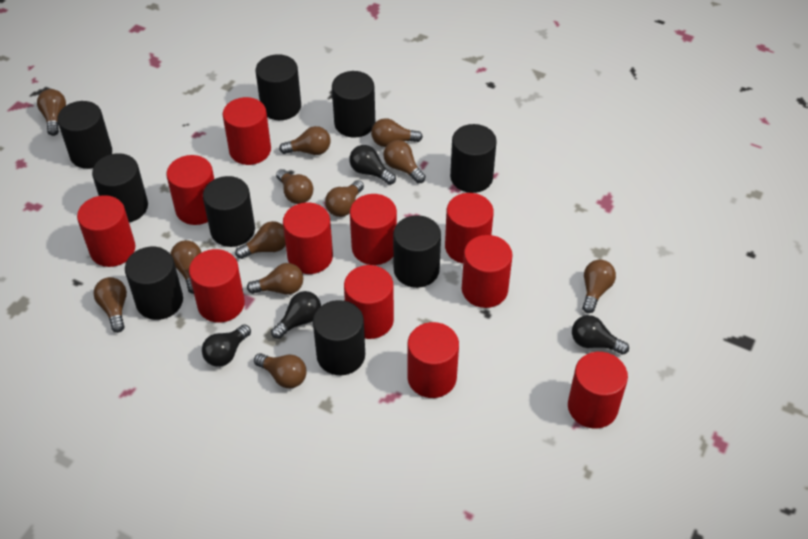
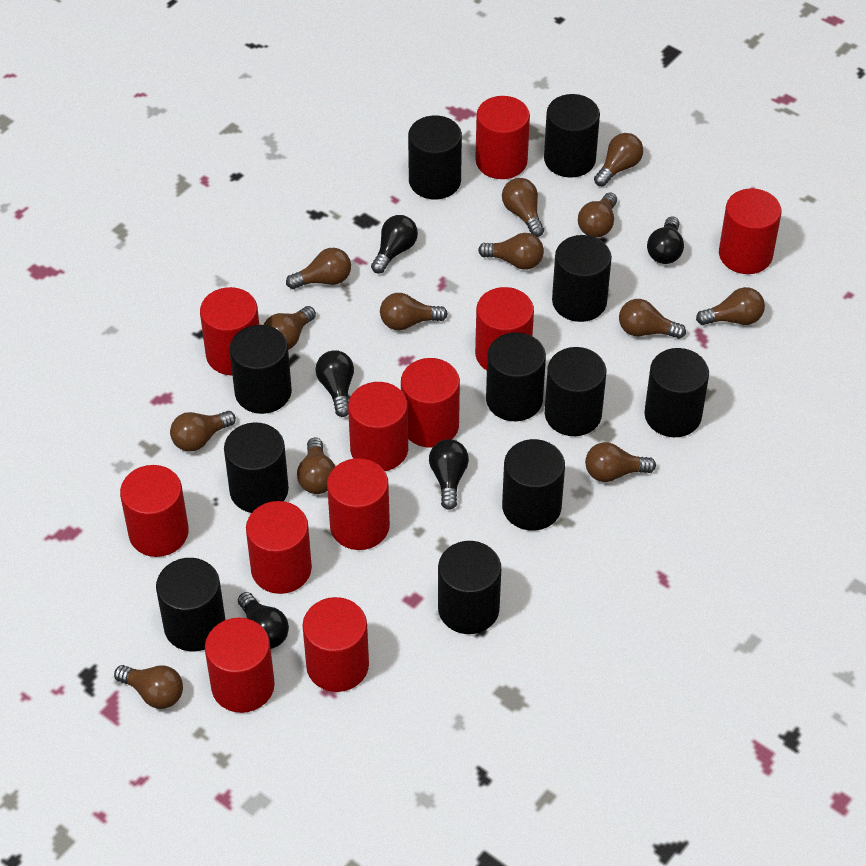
black cylinder: [57,101,112,169] [92,153,148,223] [125,247,183,320] [203,176,255,247] [256,54,301,120] [313,300,365,375] [332,71,375,138] [393,215,441,288] [450,124,497,193] = 9 -> [156,558,225,651] [224,422,289,513] [229,325,292,414] [408,116,462,199] [438,541,501,634] [486,332,546,421] [502,439,565,531] [544,94,600,178] [545,347,606,436] [552,235,612,322] [644,348,709,437] = 11
black light bulb: [202,324,251,367] [271,291,321,339] [349,145,396,185] [572,315,629,355] = 4 -> [238,592,289,649] [315,350,354,417] [371,215,418,273] [429,439,469,510] [647,216,684,264] = 5
brown light bulb: [37,89,66,136] [93,277,127,333] [170,240,202,294] [235,221,286,259] [247,263,303,295] [254,353,306,388] [276,169,313,204] [279,126,331,155] [325,180,364,217] [371,118,423,147] [383,140,426,184] [582,260,616,313] = 12 -> [114,665,183,709] [170,411,236,452] [264,306,316,350] [286,248,351,289] [297,437,335,494] [380,293,448,330] [478,233,544,270] [502,178,544,237] [578,192,617,238] [585,442,656,482] [594,133,643,187] [619,299,686,339] [696,287,765,325] = 13

